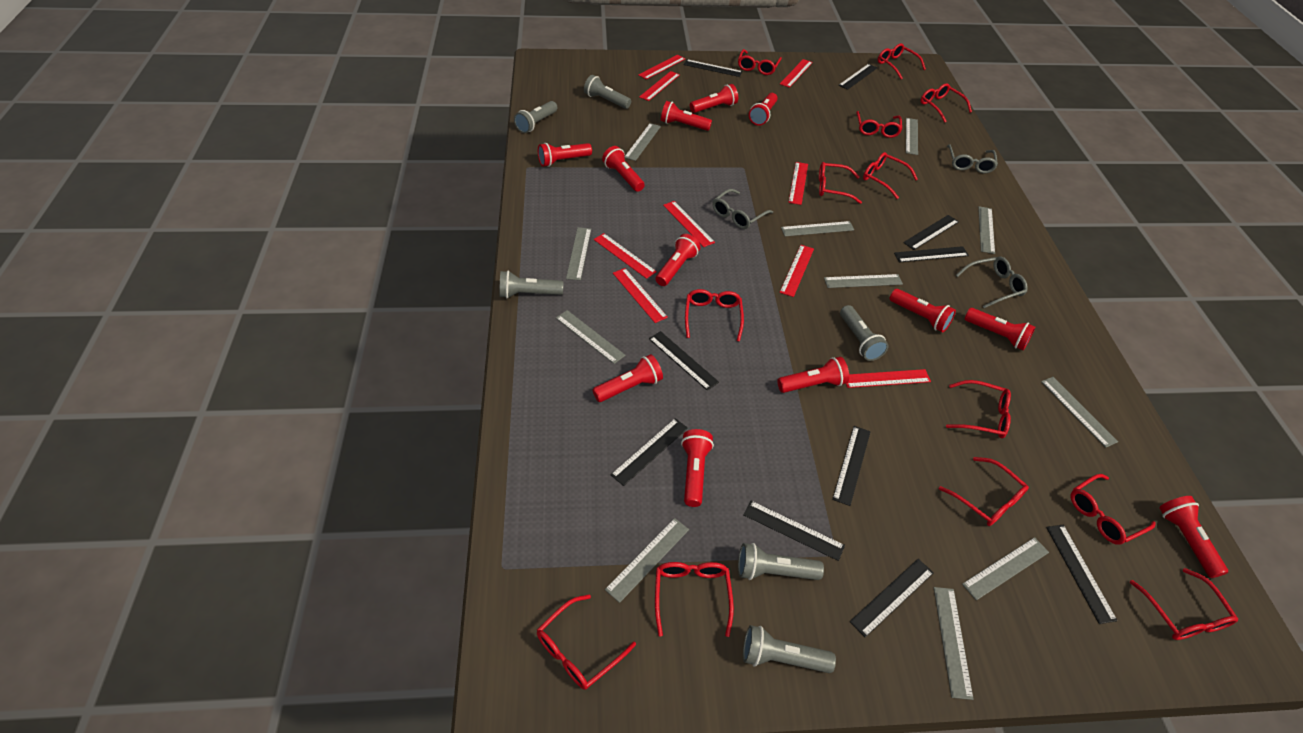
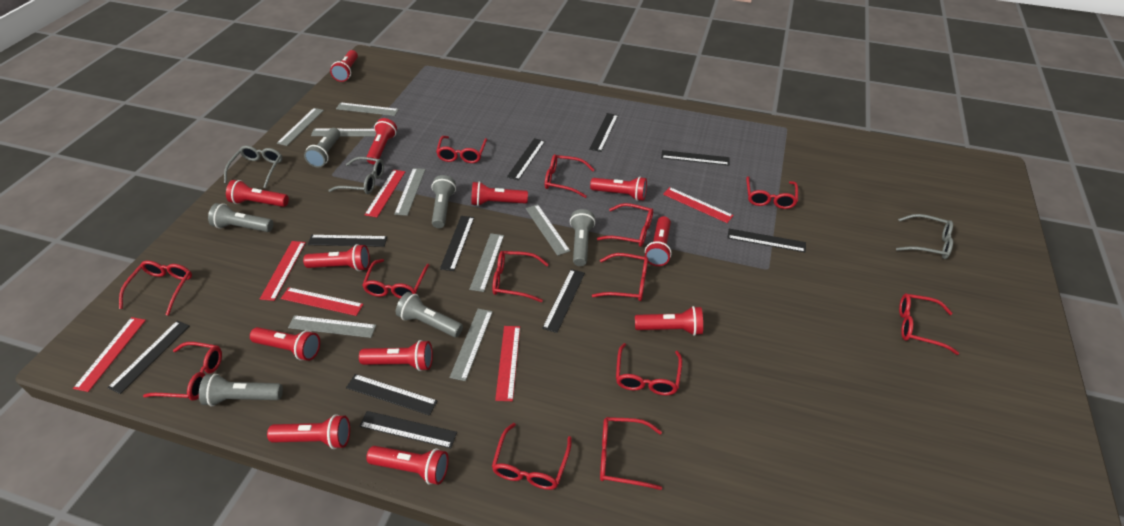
grey ruler: [556,310,626,364] [566,227,591,280] [605,518,689,603] [625,123,661,161] [781,221,854,236] [824,274,903,288] [906,118,918,155] [934,587,974,700] [962,537,1049,600] [978,206,995,254] [1041,377,1118,448] = 11 -> [277,108,324,146] [288,315,376,338] [311,128,376,137] [336,102,399,116] [394,168,426,216] [449,309,493,381] [469,233,504,292] [526,204,570,256] = 8
red ruler: [594,233,657,279] [613,268,668,323] [638,55,685,80] [639,71,680,101] [663,201,715,247] [780,59,813,88] [780,245,814,297] [788,162,808,205] [846,369,931,388] = 9 -> [73,317,146,392] [260,241,306,301] [281,287,364,316] [365,170,405,217] [495,326,520,401] [663,187,734,223] = 6

